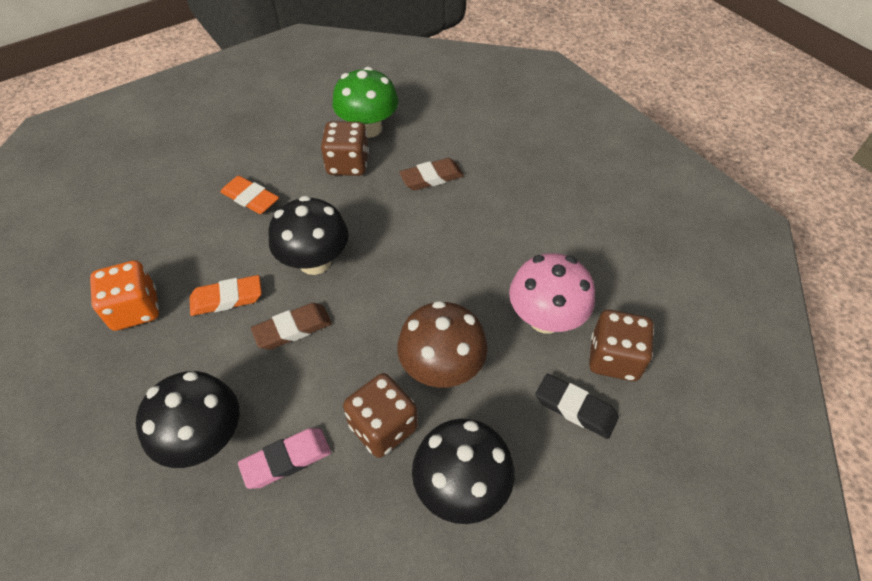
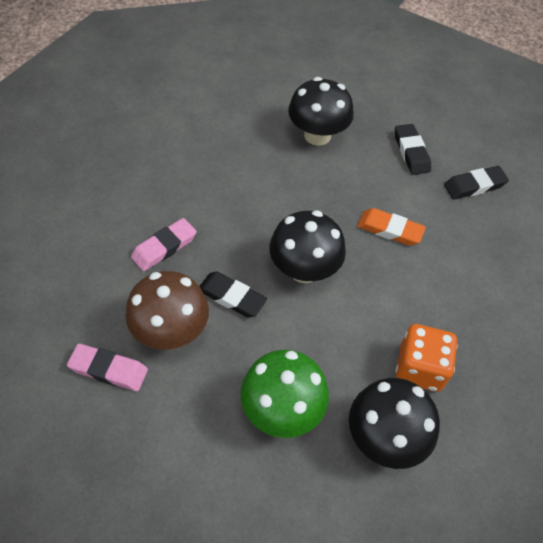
black eraser: [535,374,619,439] = 1 -> [199,271,267,318] [395,124,431,175] [444,166,509,200] = 3
brown dice: [321,121,369,176] [343,373,418,458] [589,310,654,381] = 3 -> none = 0
brown eraser: [251,303,332,350] [399,158,464,190] = 2 -> none = 0
orange eraser: [190,275,262,316] [220,176,279,214] = 2 -> [357,208,426,246] = 1
pink eraser: [238,428,331,489] = 1 -> [67,344,148,391] [131,218,197,271] = 2
pink mushroom: [509,253,595,334] = 1 -> none = 0

